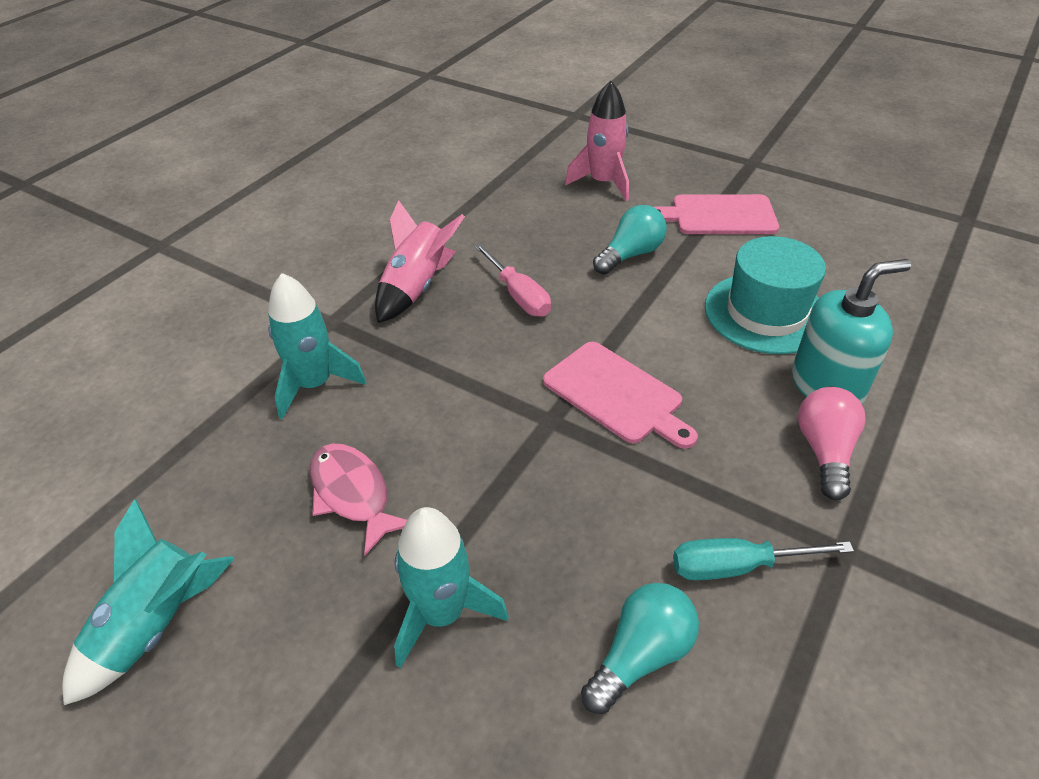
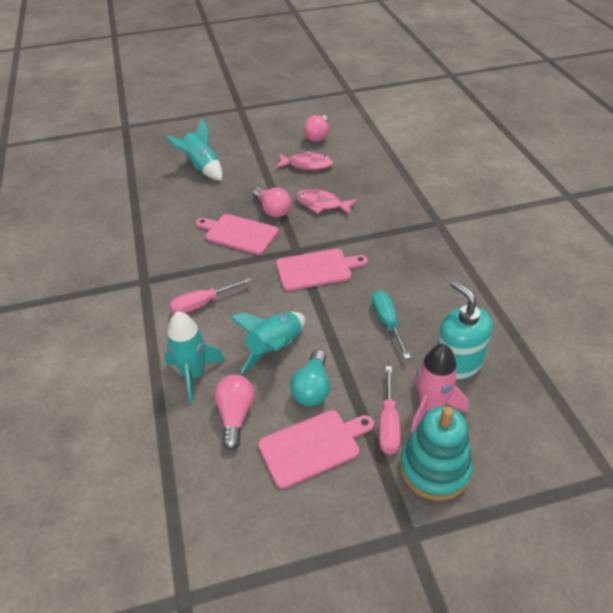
pink cutting board: [543,342,698,449] [654,194,779,234] = 2 -> [196,214,279,255] [258,410,374,489] [276,249,368,291] = 3
pink fish: [310,443,407,556] = 1 -> [275,151,334,170] [295,189,358,215] = 2
pink light bulb: [798,387,866,500] = 1 -> [214,375,255,450] [253,187,291,217] [303,115,329,142] = 3
pink rocket: [375,200,465,323] [565,81,629,201] = 2 -> [411,344,469,432] = 1
pink screwdriver: [474,243,551,317] = 1 -> [170,278,252,314] [379,366,401,455] = 2
turquoise hat: [705,236,826,354] = 1 -> none = 0
turquoise light bulb: [581,583,699,714] [593,205,667,274] = 2 -> [290,350,330,406] = 1
turquoise stacking toy: none = 0 -> [400,406,473,501] = 1

